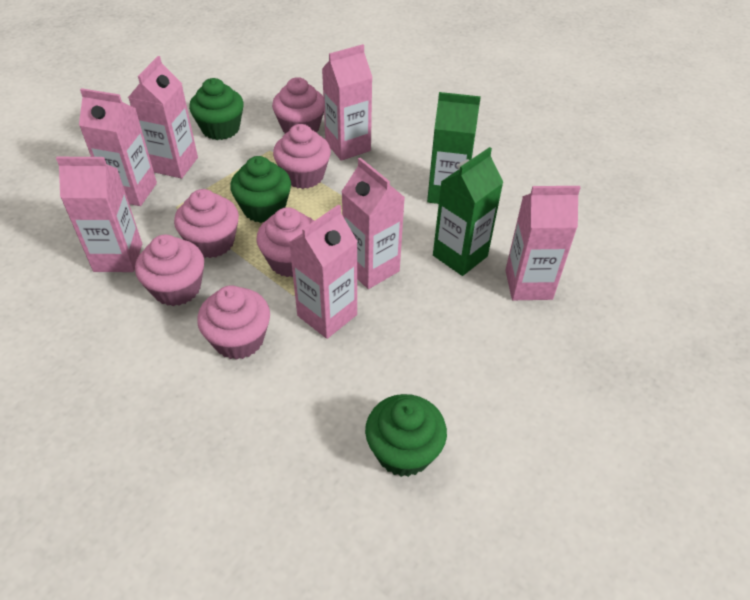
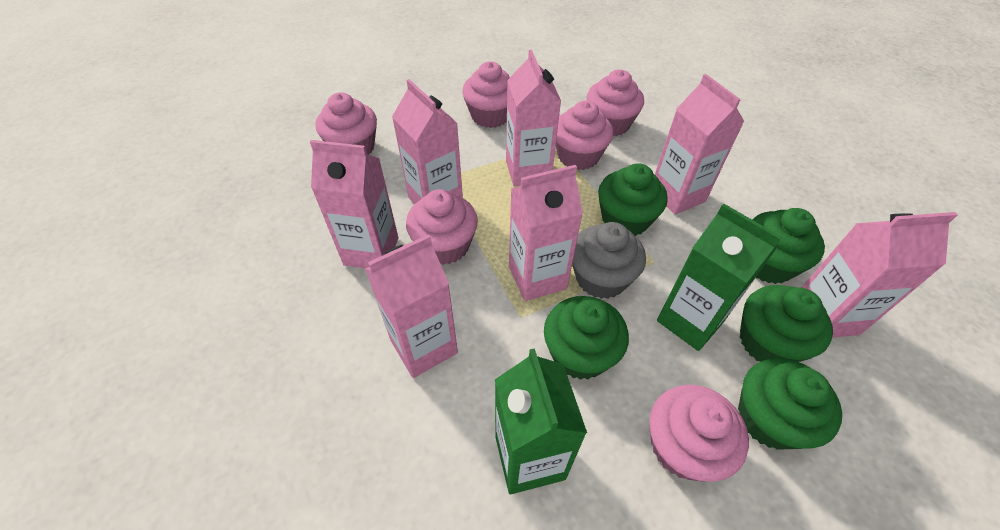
green cupcake: [189,78,244,140] [230,156,291,223] [365,394,447,477] = 3 -> [544,296,629,380] [598,163,668,236] [738,358,842,450] [740,285,833,362] [752,208,825,284] = 5
grey cupcake: none = 0 -> [572,222,646,299] = 1

